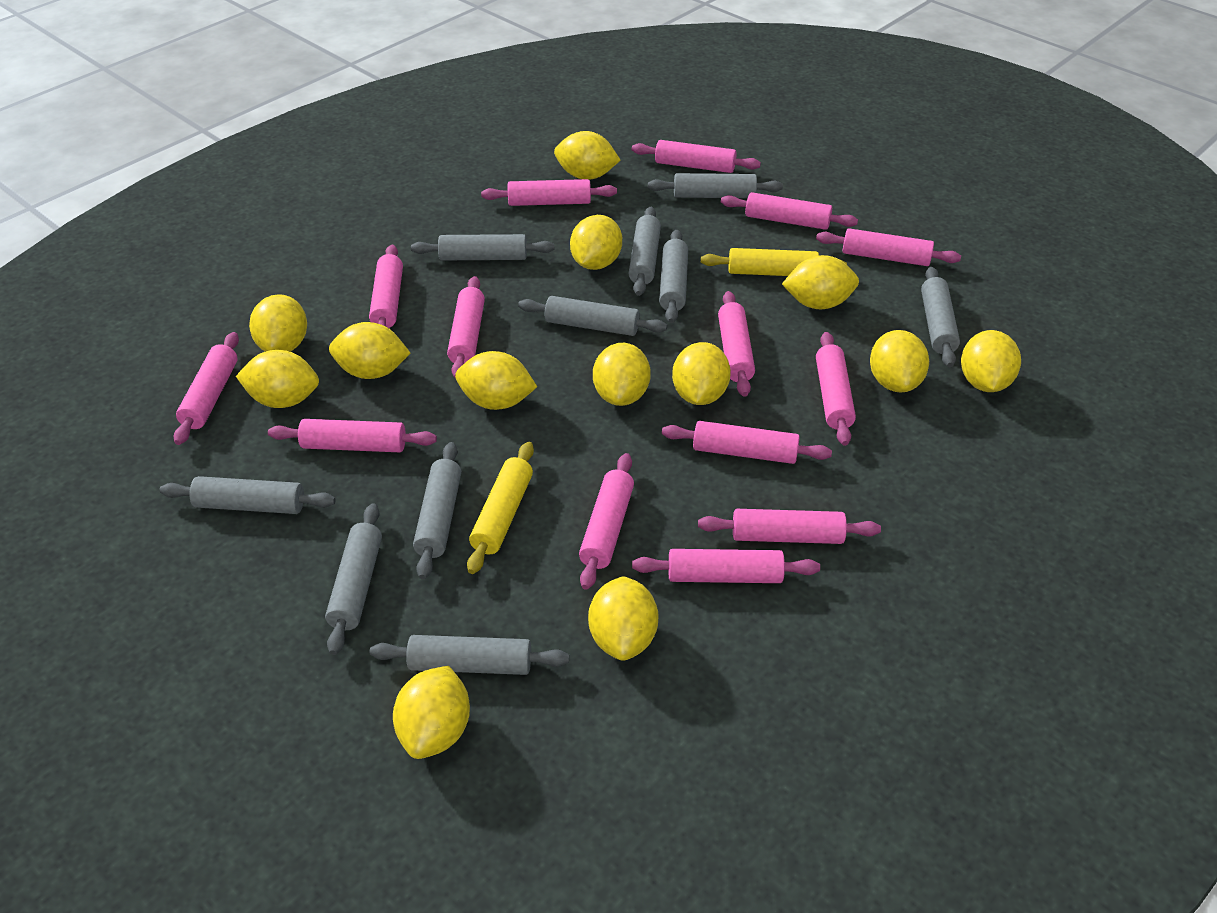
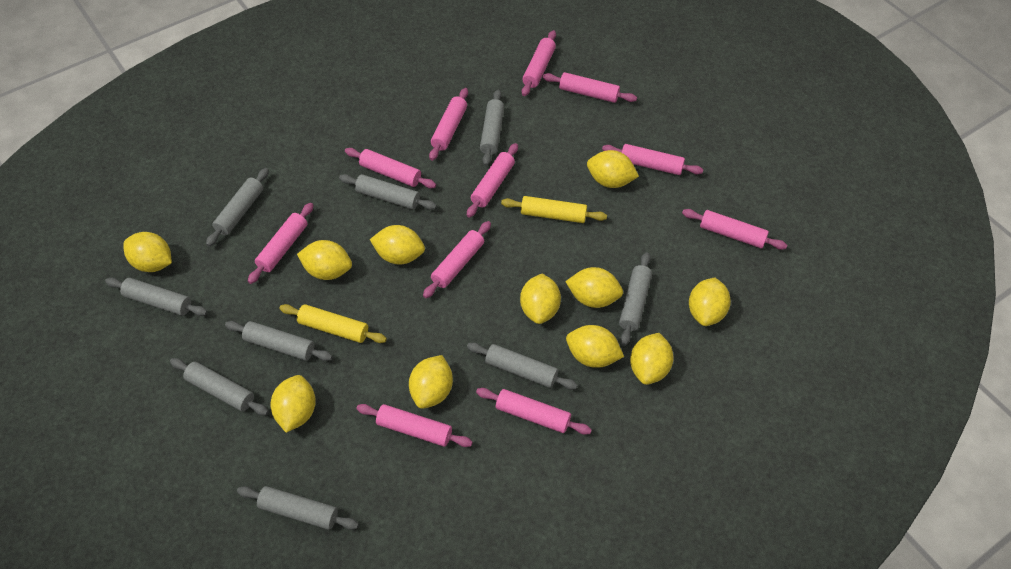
grey rolling pin: [159,476,335,514] [325,503,382,655] [370,635,569,675] [411,234,554,260] [413,442,461,579] [518,296,667,336] [629,207,661,296] [648,173,783,198] [659,230,688,323] [921,267,960,367] = 10 -> [105,278,207,316] [170,358,269,415] [206,168,269,247] [225,321,332,361] [237,486,359,530] [339,174,437,210] [467,342,578,390] [480,90,504,166] [619,252,652,346] = 9
pink rolling pin: [174,332,239,445] [268,419,437,452] [369,245,403,328] [447,276,485,378] [481,179,617,206] [579,453,634,590] [632,140,761,173] [632,549,820,583] [662,421,832,464] [698,509,881,544] [718,291,755,397] [721,192,858,230] [816,228,961,266] [816,332,856,446] = 14 -> [248,203,314,284] [345,148,436,188] [356,404,473,447] [423,221,491,298] [429,88,468,161] [467,143,518,218] [476,388,592,435] [522,30,556,96] [543,72,637,103] [602,144,703,175] [682,209,787,250] = 11
yellow lemon: [236,350,319,408] [249,294,307,352] [329,322,410,379] [393,666,470,759] [455,351,537,410] [554,131,620,180] [570,215,622,270] [588,576,659,660] [593,343,651,406] [672,342,731,405] [782,255,859,309] [870,330,929,392] [961,330,1021,392] = 13 -> [123,232,172,272] [271,375,316,433] [297,240,352,280] [370,225,425,264] [409,355,453,409] [520,274,561,324] [565,267,623,308] [566,325,624,368] [587,150,639,188] [630,333,673,385] [689,278,731,326] = 11

